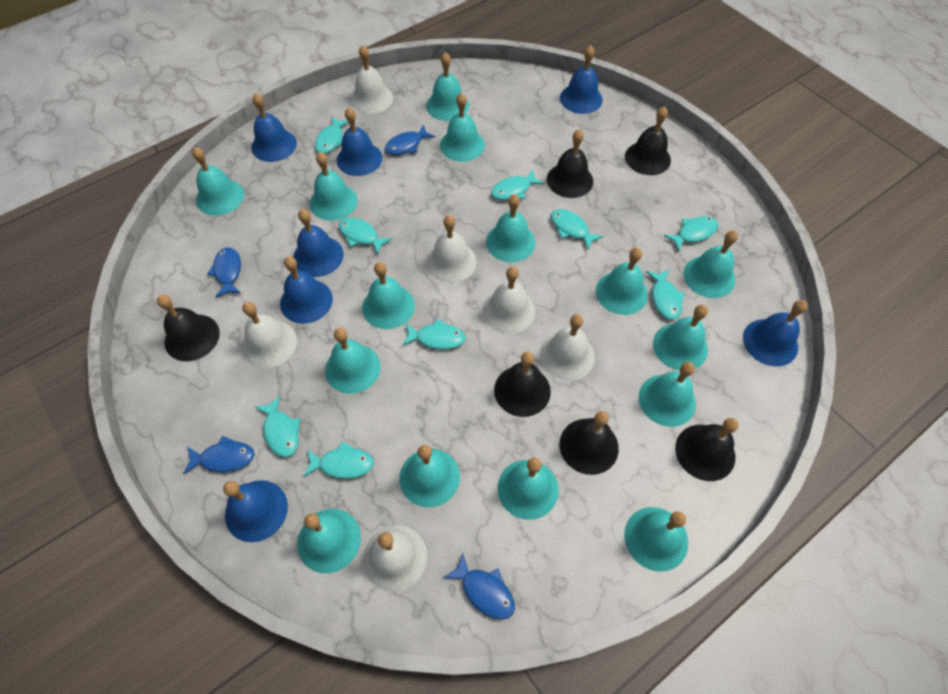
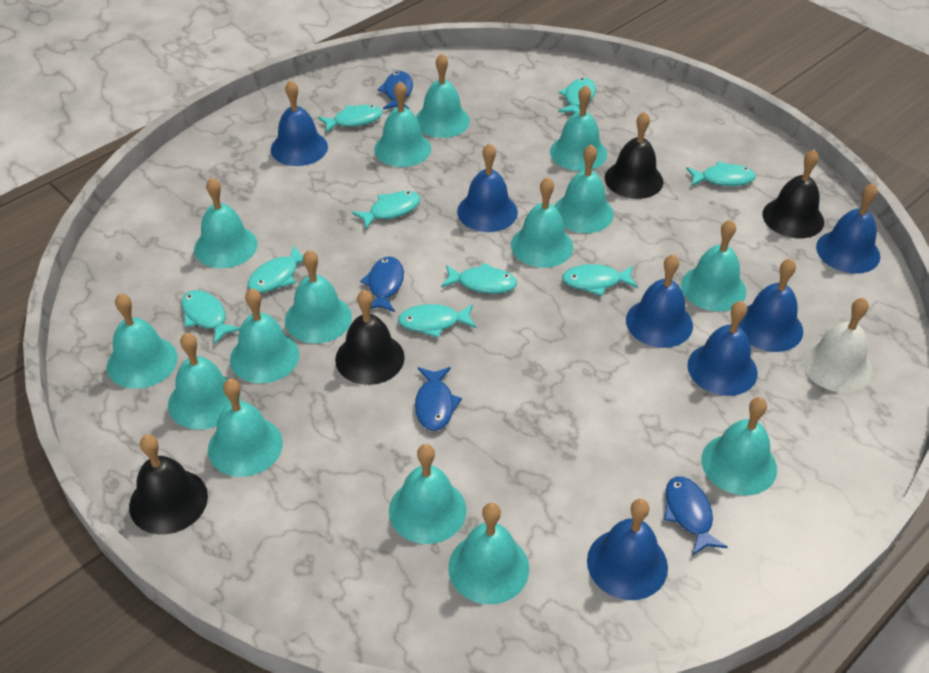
black bell: [157,295,220,361] [494,352,551,417] [547,129,593,198] [560,411,619,475] [625,106,671,175] [675,418,739,481] = 6 -> [129,435,208,534] [335,290,405,385] [605,112,664,199] [763,150,824,238] = 4
white bell: [242,302,297,368] [350,45,393,114] [363,525,427,592] [426,215,477,283] [483,267,535,334] [540,314,595,380] = 6 -> [802,298,872,393] = 1

